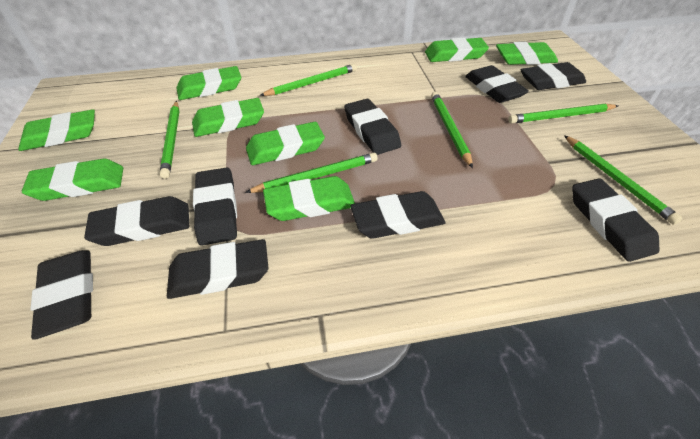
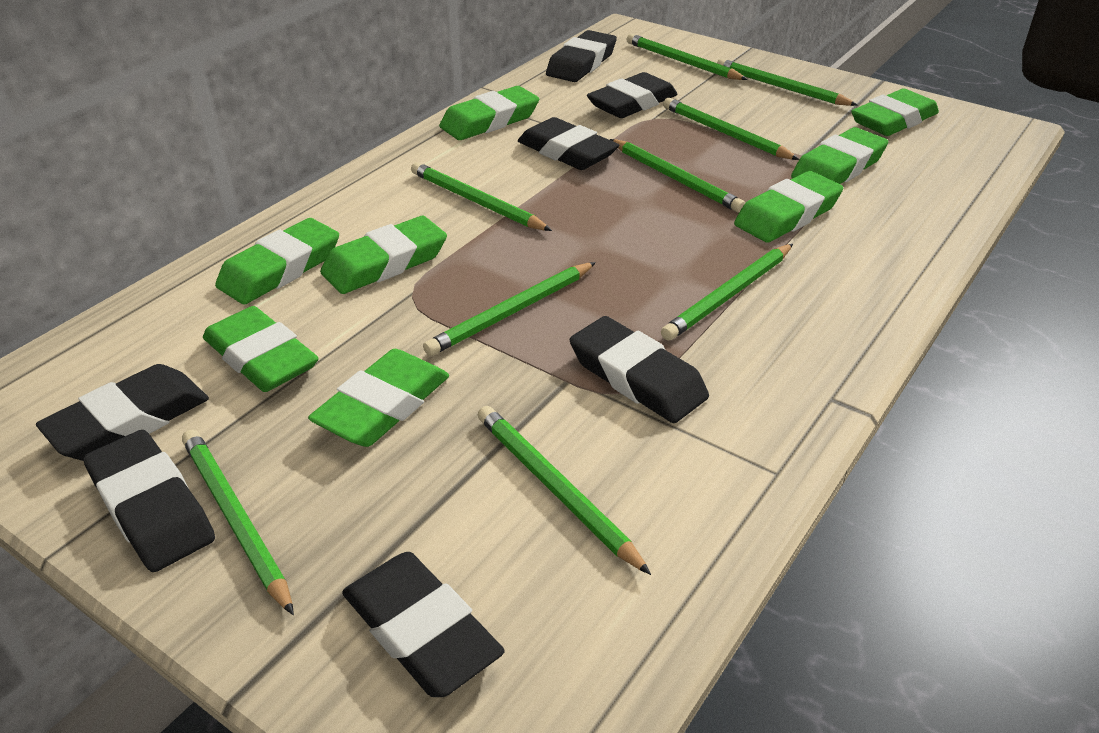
black eraser: [30,250,93,340] [84,196,189,246] [167,239,268,299] [193,168,237,246] [344,99,401,155] [350,191,446,239] [465,65,529,103] [521,62,586,90] [572,178,660,262] = 9 -> [36,364,209,461] [83,430,215,572] [342,552,505,697] [518,117,619,170] [546,30,617,82] [570,316,709,423] [587,72,677,118] = 7
green pencil: [159,101,179,179] [245,153,378,193] [259,64,357,96] [431,92,473,168] [508,104,618,124] [564,135,682,225] = 6 -> [182,430,294,615] [411,162,552,231] [423,262,596,356] [478,406,651,575] [610,139,745,213] [626,34,748,80] [661,244,793,341] [663,98,799,160] [717,59,857,106] = 9

